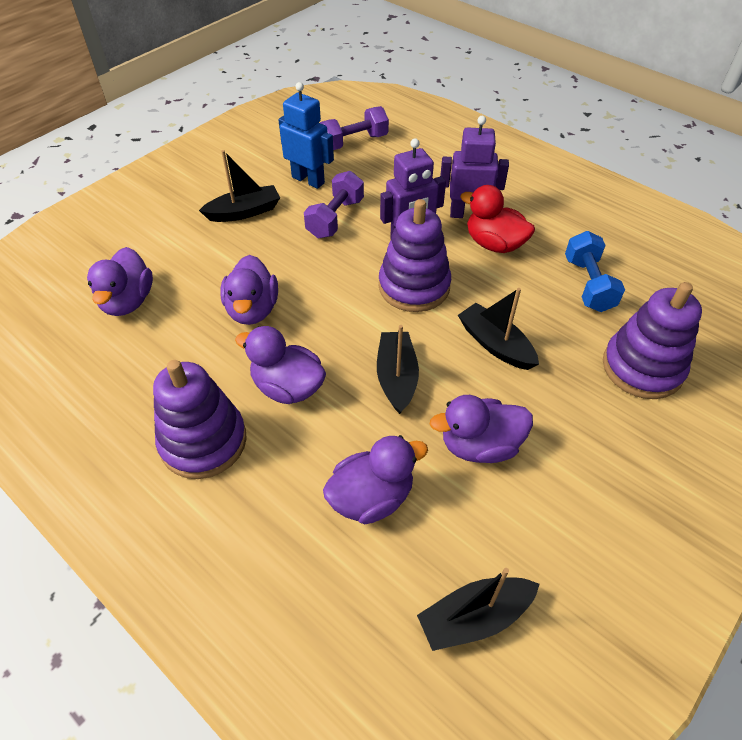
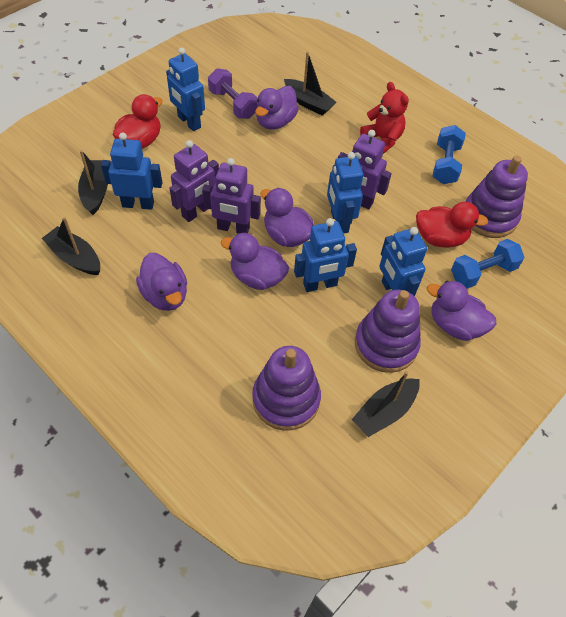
blue dumbbell: [565,231,625,312] = 1 -> [432,125,466,184] [451,239,525,289] = 2
blue robot: [278,82,334,189] = 1 -> [101,132,162,210] [166,47,205,131] [294,218,357,292] [327,152,363,233] [379,227,427,296] = 5
purple dumbbell: [304,171,364,238] [320,106,389,150] = 2 -> [208,68,258,119] = 1
purple robot: [380,138,446,239] [440,116,509,218] = 2 -> [170,140,219,222] [202,158,261,233] [338,130,392,209] = 3
red duck: [460,185,535,253] = 1 -> [113,94,163,149] [416,202,488,248] = 2
red teddy bear: none = 0 -> [360,82,409,154] = 1

